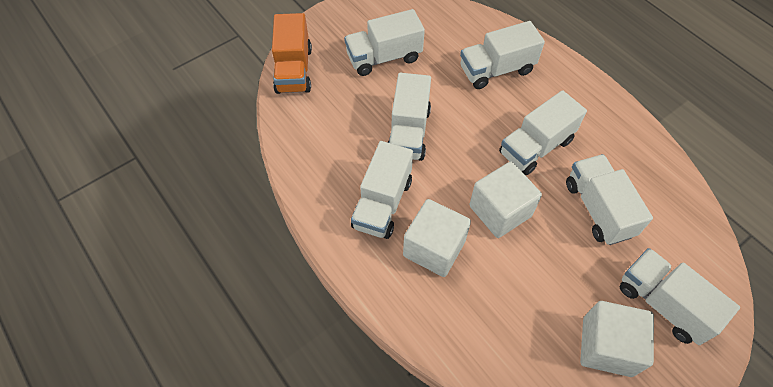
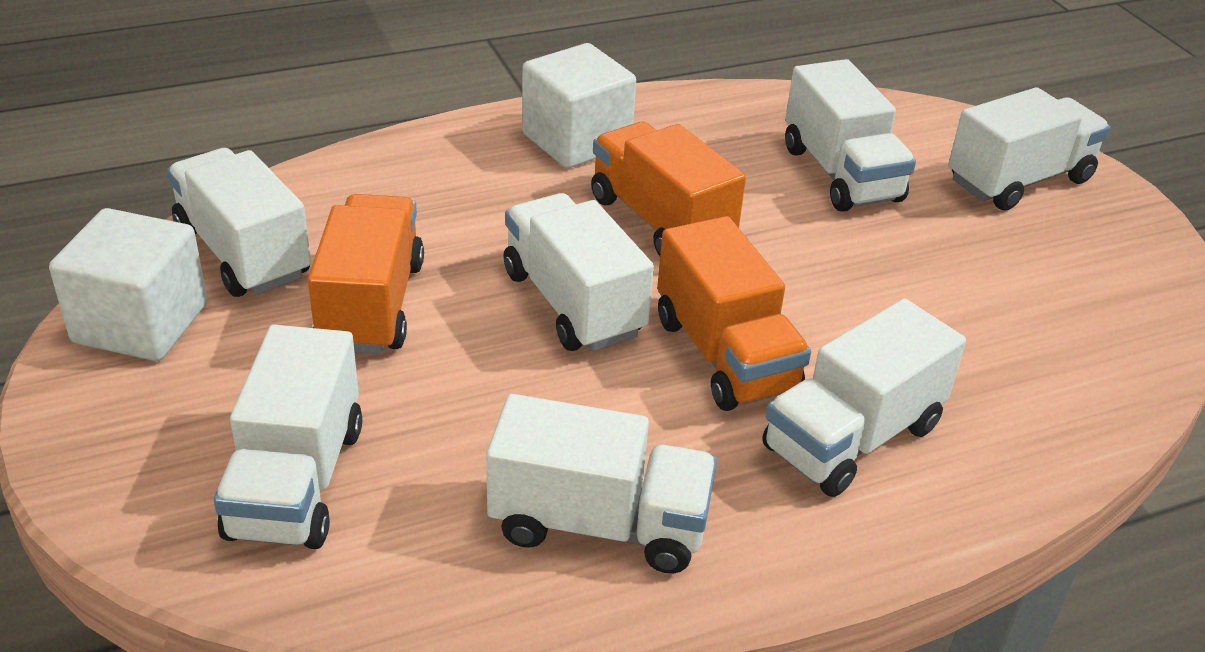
orange truck: [272,13,312,94] = 1 -> [308,194,424,354] [591,122,746,256] [657,216,811,411] = 3
white cube: [403,199,471,277] [469,161,542,238] [580,301,654,377] = 3 -> [49,208,207,361] [522,43,636,168] = 2

